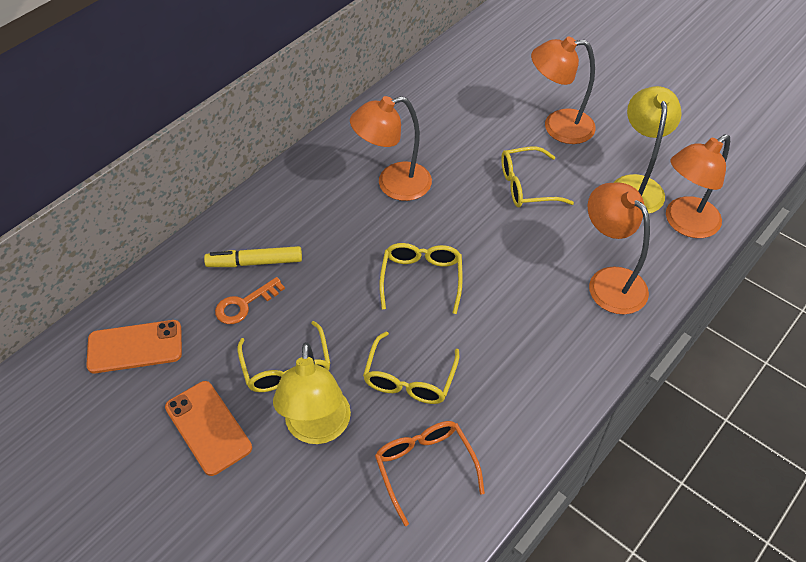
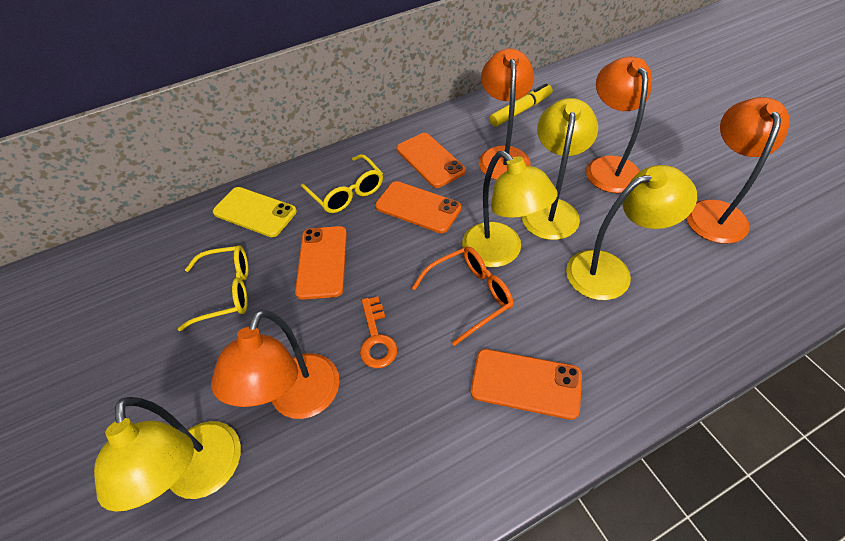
orange phone: [86,320,182,373] [165,381,252,476] = 2 -> [295,226,347,299] [375,181,462,233] [397,133,466,188] [471,349,582,420] = 4
yellow glasses: [237,321,330,392] [363,332,459,404] [379,243,463,314] [501,147,574,208] = 4 -> [178,245,248,331] [301,154,383,213] = 2
yellow lamp: [273,342,351,444] [613,86,682,214] = 2 -> [94,397,241,512] [462,151,558,267] [522,98,598,240] [566,165,697,300] = 4
yellow phone: none = 0 -> [213,187,297,237] = 1

